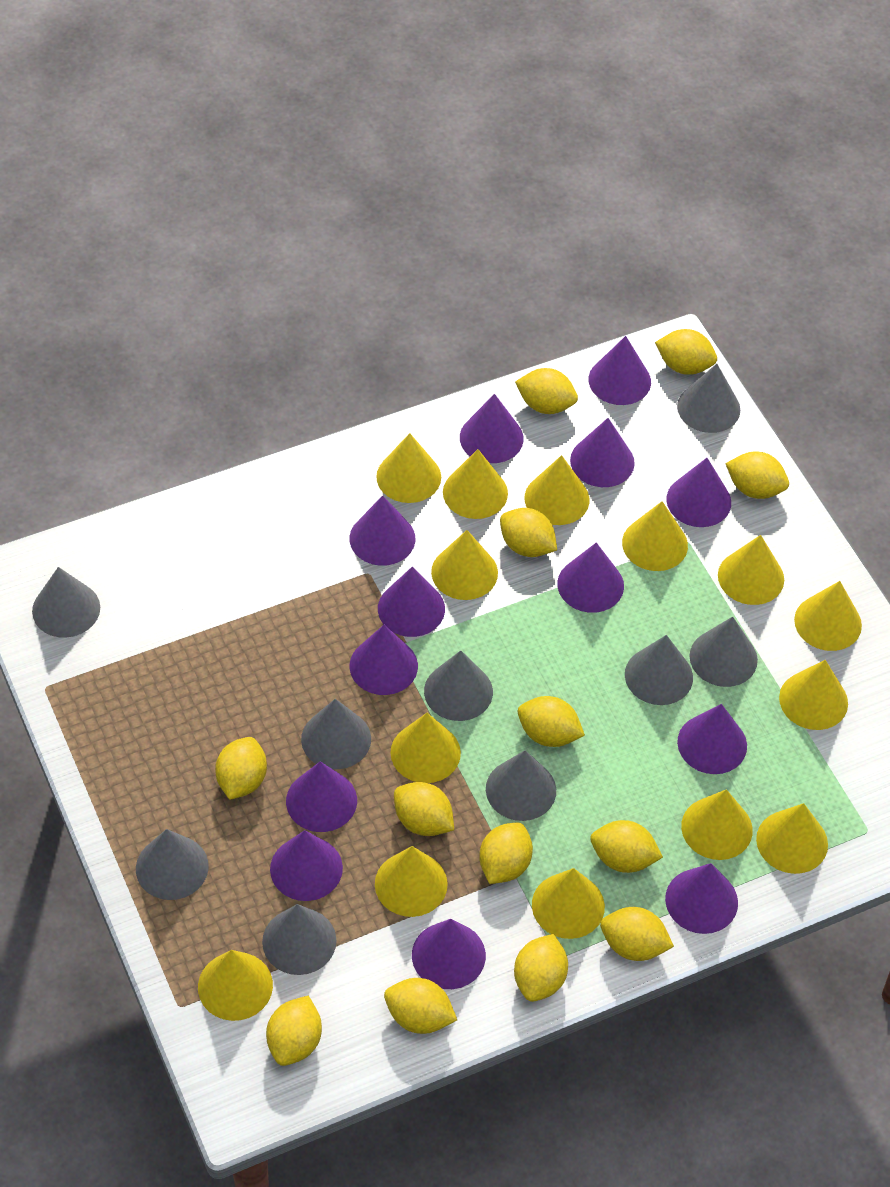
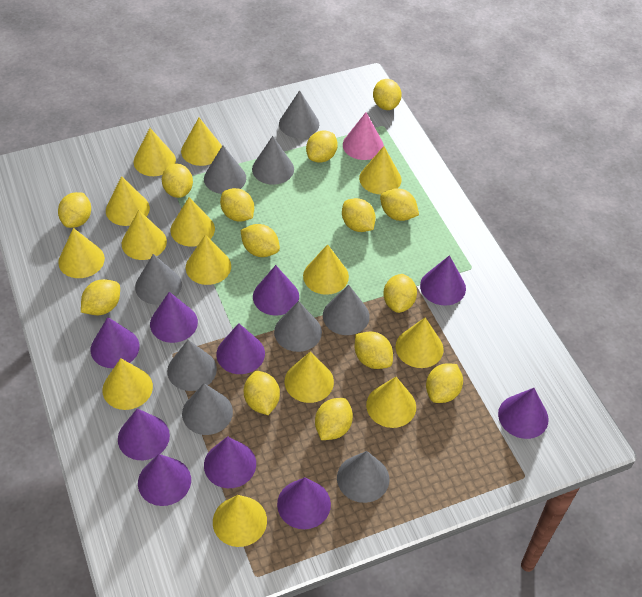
pink cone: none = 0 -> [343,112,384,160] = 1
purple cone: [270,830,343,901] [286,761,357,832] [349,625,418,695] [350,495,415,566] [378,566,445,637] [412,919,486,989] [460,394,524,463] [557,542,624,613] [570,418,635,487] [589,336,651,405] [665,863,738,934] [666,458,731,527] [677,704,747,774] = 13 -> [91,317,140,368] [118,408,170,460] [138,454,191,506] [150,292,198,343] [204,436,256,488] [216,323,265,374] [253,265,299,316] [277,477,331,529] [420,255,466,306] [498,388,549,439] = 10
yellow lemon: [215,737,267,800] [266,995,322,1066] [384,978,457,1034] [394,782,454,836] [479,823,533,884] [500,508,557,557] [514,934,568,1002] [515,368,578,414] [518,696,585,747] [590,820,663,873] [600,907,674,961] [655,329,717,375] [725,452,789,499] = 13 -> [58,192,91,228] [81,279,120,315] [162,163,193,198] [220,188,254,222] [240,224,280,257] [244,371,280,415] [306,130,338,163] [315,398,353,440] [342,198,376,232] [355,332,393,369] [373,79,402,110] [380,189,419,221] [383,274,417,313] [426,363,463,403] = 14

